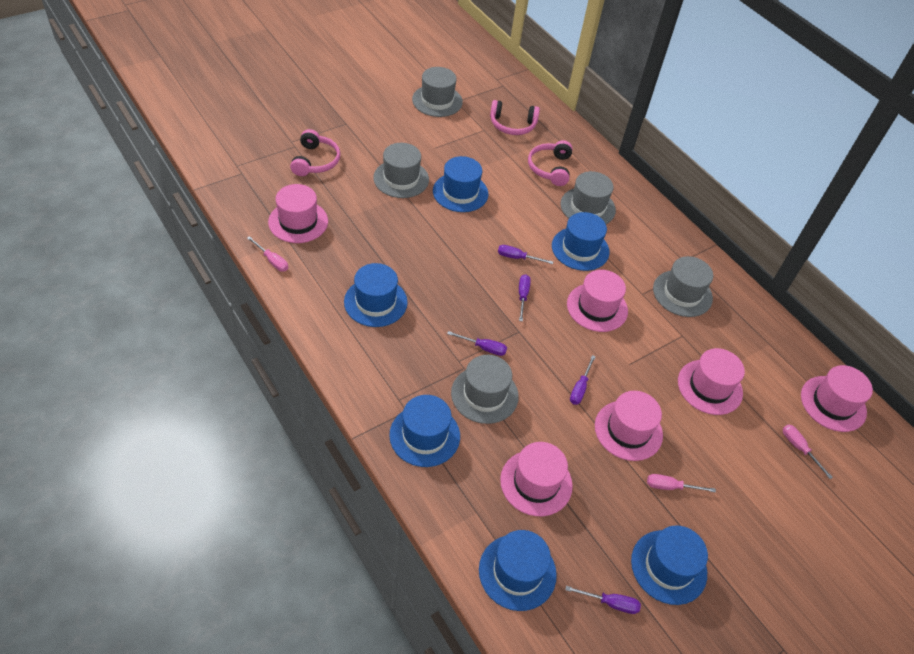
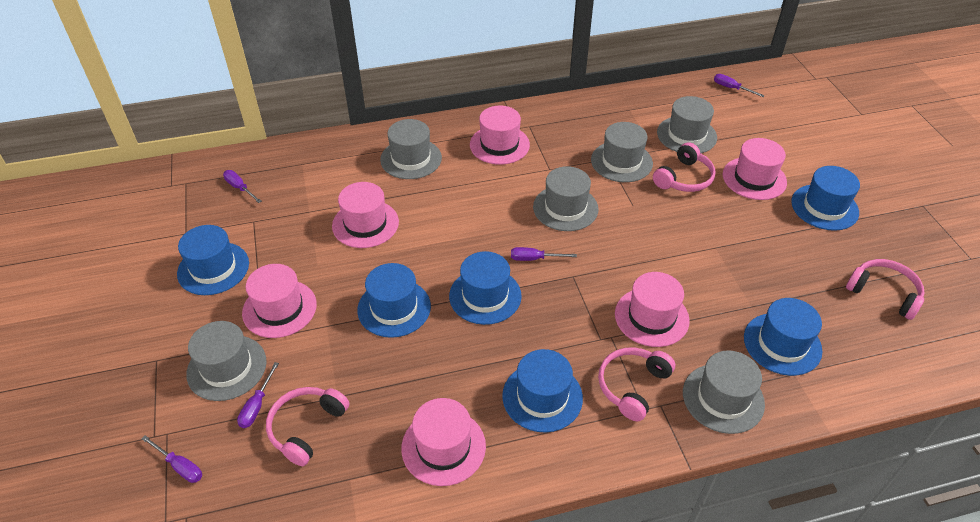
grey hat: [373,143,429,198] [412,67,463,117] [451,355,519,424] [560,171,616,224] [653,256,713,317] = 5 -> [186,321,266,401] [380,119,442,179] [533,166,598,231] [591,122,653,182] [657,96,717,153] [683,350,765,434] = 6
pink headphones: [290,129,340,176] [490,100,540,135] [528,140,572,186] = 3 -> [266,387,349,466] [598,347,675,422] [653,142,716,192] [846,259,925,320] = 4
pink screwdriver: [247,236,288,272] [647,474,716,493] [783,425,833,479] = 3 -> none = 0

